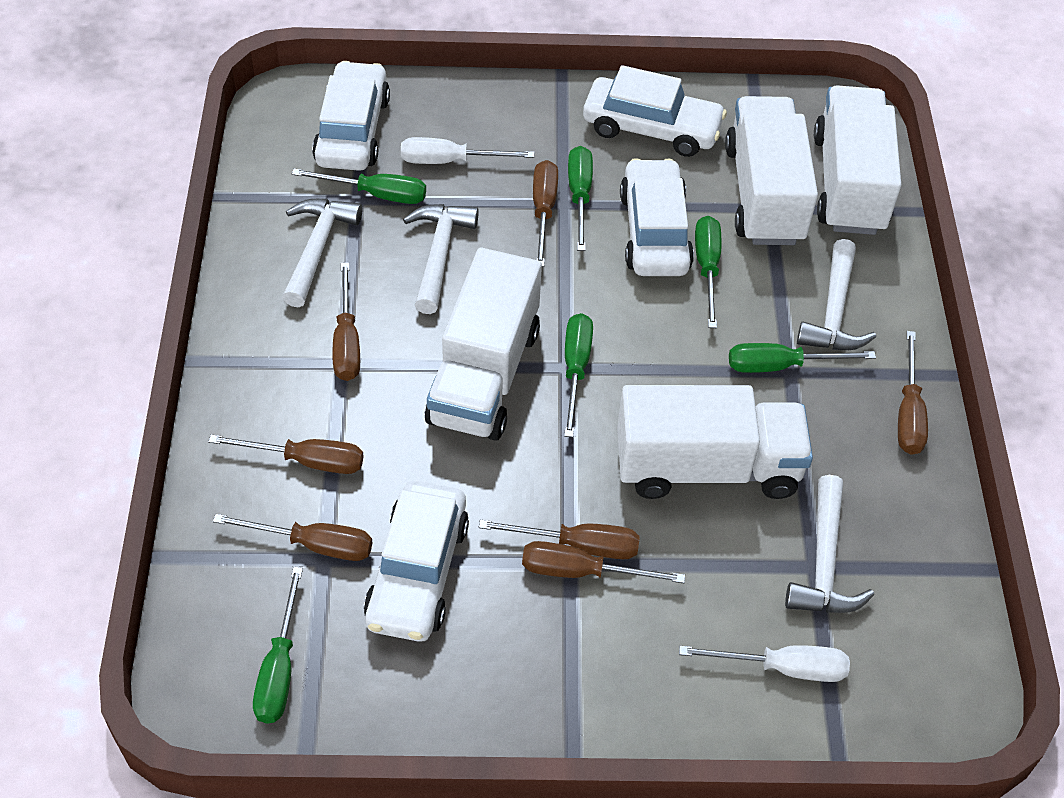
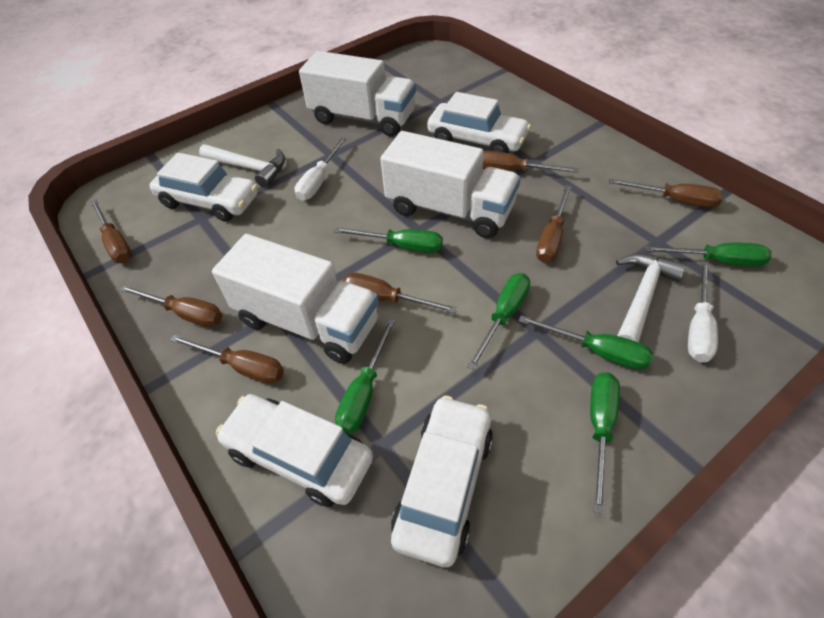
white hammer: [282,199,362,307] [403,204,479,314] [785,475,874,613] [797,239,876,350] = 4 -> [199,144,285,188] [616,253,686,342] = 2
white truck: [425,248,542,441] [617,385,813,499] [725,96,818,245] [814,85,901,235] = 4 -> [212,234,379,364] [299,51,416,136] [381,131,520,238] = 3

